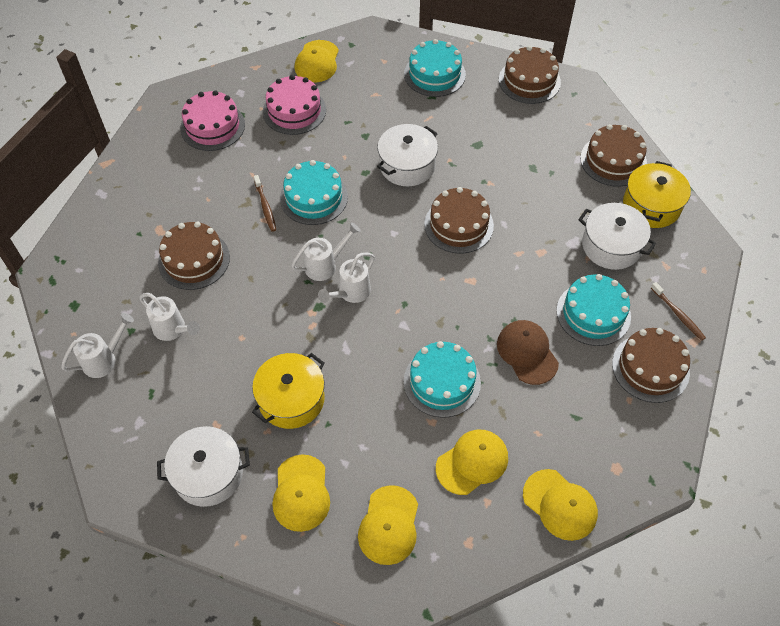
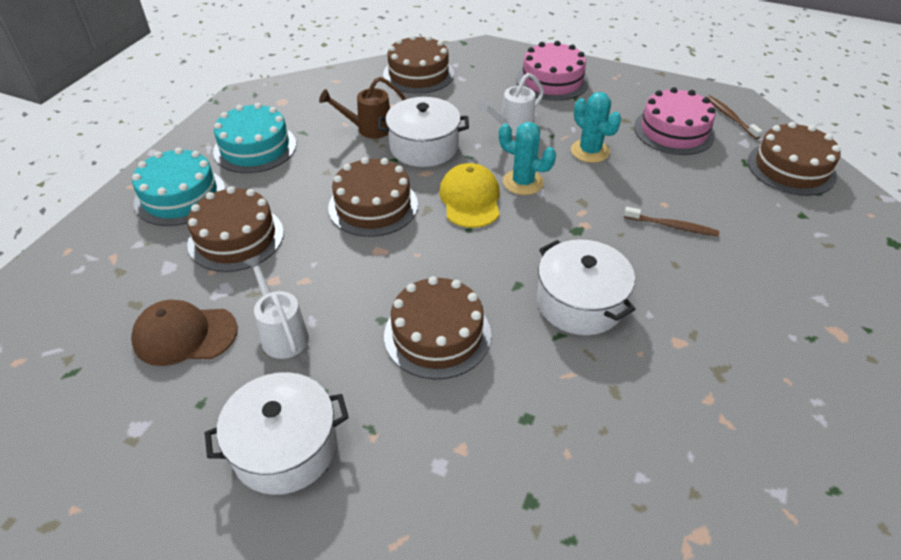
brown watering can: none = 0 -> [319,77,406,139] = 1
turquoise cactus: none = 0 -> [499,122,556,195] [571,92,621,163] = 2
turquoise cake: [280,160,348,225] [404,39,466,97] [404,341,481,418] [557,274,631,346] = 4 -> [132,148,225,226] [213,103,296,173] = 2
white watering can: [61,313,134,378] [139,293,200,341] [291,222,361,281] [318,253,375,303] = 4 -> [244,255,309,359] [477,73,544,136] = 2
yellow cap: [272,454,330,532] [294,40,339,82] [358,485,418,565] [436,430,508,495] [523,469,598,541] = 5 -> [439,163,500,228] = 1
yellow pot: [252,353,325,429] [623,161,691,228] = 2 -> none = 0

